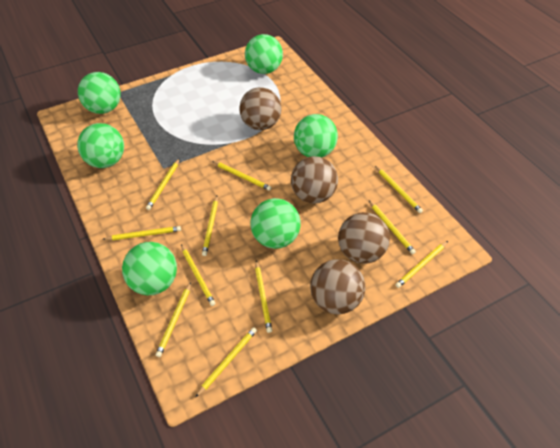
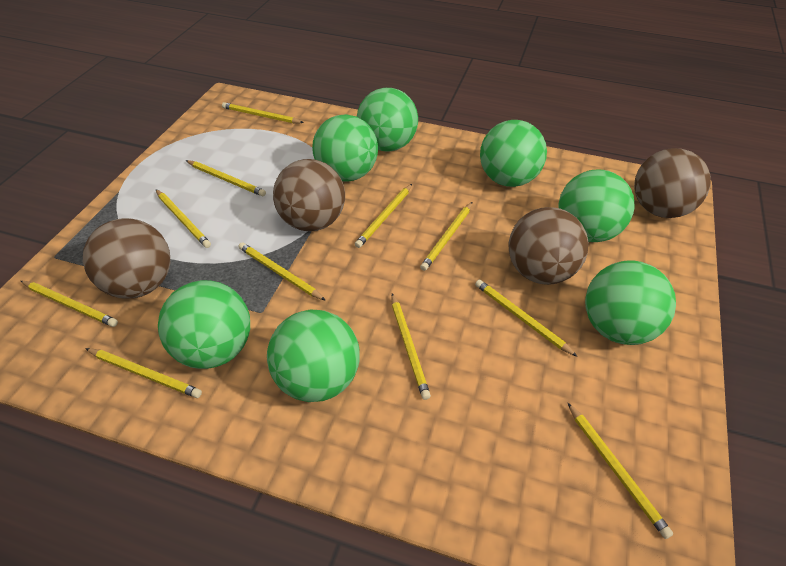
green ball: [77,123,124,168] [78,72,121,114] [122,242,177,295] [245,34,283,74] [250,198,301,249] [294,114,338,157] = 6 -> [158,280,250,369] [267,309,360,402] [312,114,378,181] [357,88,418,152] [480,120,547,187] [558,169,635,242] [585,260,676,345] = 7

